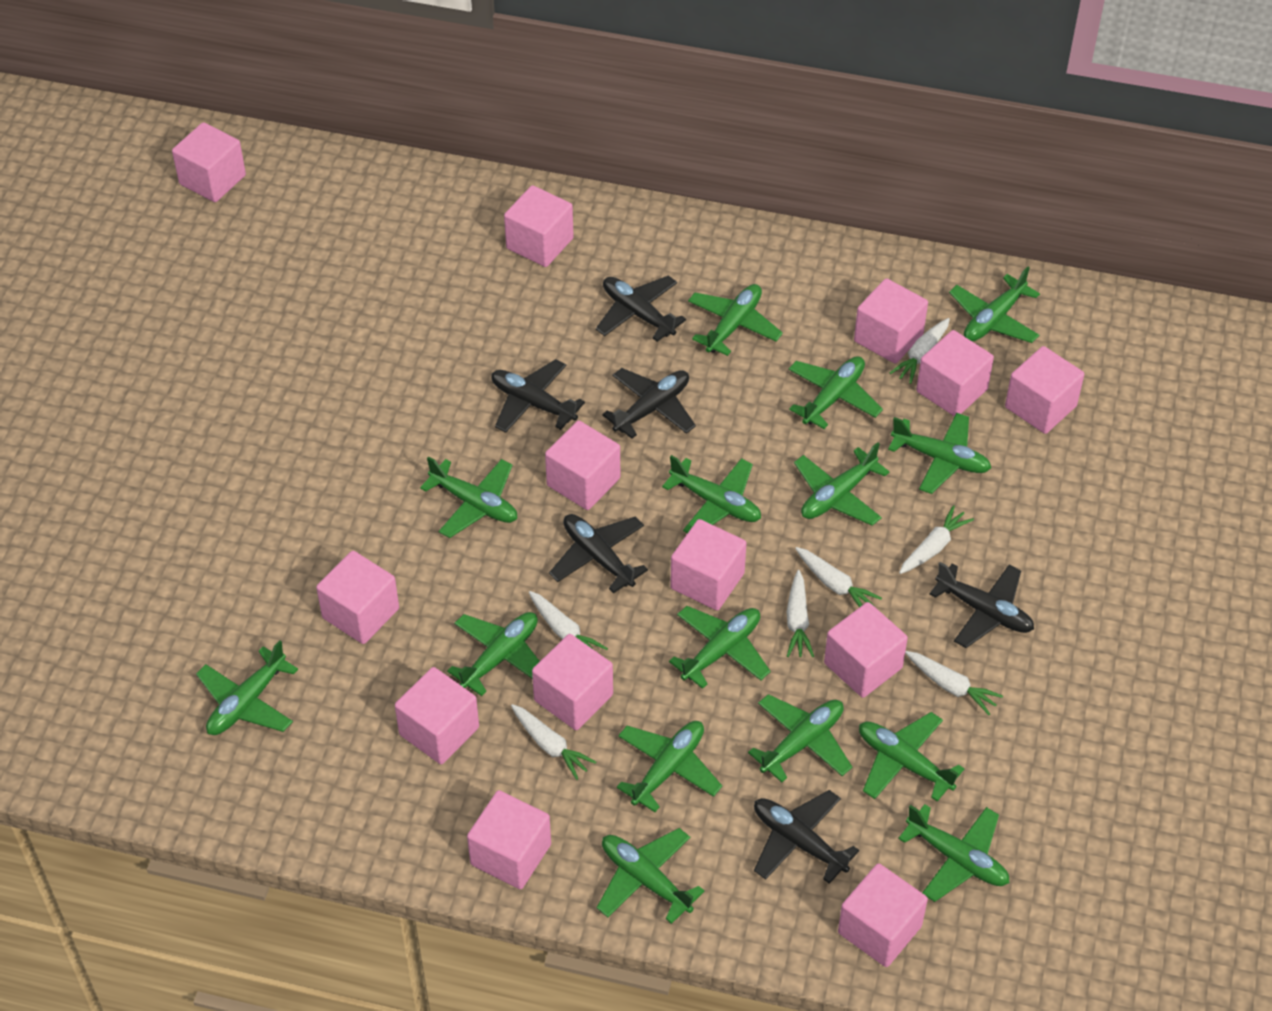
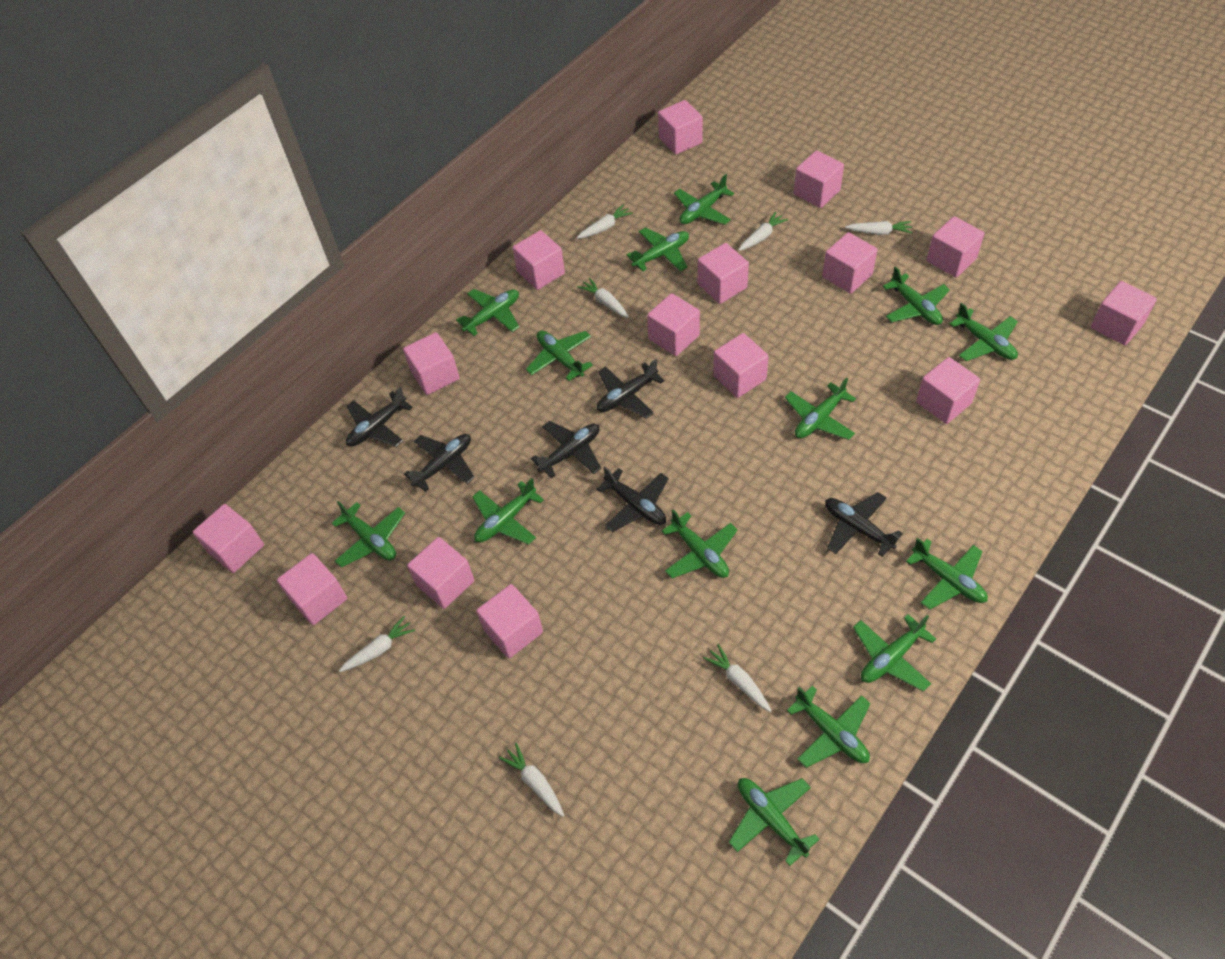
green plane: [196,640,298,735] [420,456,517,538] [447,612,540,696] [597,828,705,924] [617,721,722,812] [662,455,761,533] [669,606,771,689] [688,284,783,356] [748,694,852,782] [789,356,883,429] [794,442,890,526] [859,712,964,801] [888,413,991,494] [898,804,1009,902] [949,266,1040,343] = 15 -> [332,501,405,567] [456,289,519,336] [472,478,544,545] [526,330,593,381] [627,227,689,271] [662,510,737,578] [674,174,734,225] [729,778,819,866] [785,377,856,440] [787,686,871,768] [853,614,936,691] [883,266,950,325] [906,538,988,610] [950,303,1018,361] = 14
pink cube: [172,122,246,202] [316,551,399,644] [395,667,479,764] [467,790,551,889] [504,185,574,267] [532,634,613,730] [545,421,620,510] [670,519,747,610] [824,602,908,698] [838,863,928,967] [854,278,928,364] [916,330,994,417] [1005,346,1084,434] = 13 -> [193,504,264,573] [277,553,347,625] [403,332,460,395] [407,537,474,609] [476,584,543,658] [513,230,565,290] [647,293,700,356] [658,100,703,155] [698,243,749,304] [713,333,769,398] [794,150,844,208] [822,232,877,294] [916,357,980,424] [927,216,984,277] [1091,281,1157,345] = 15

